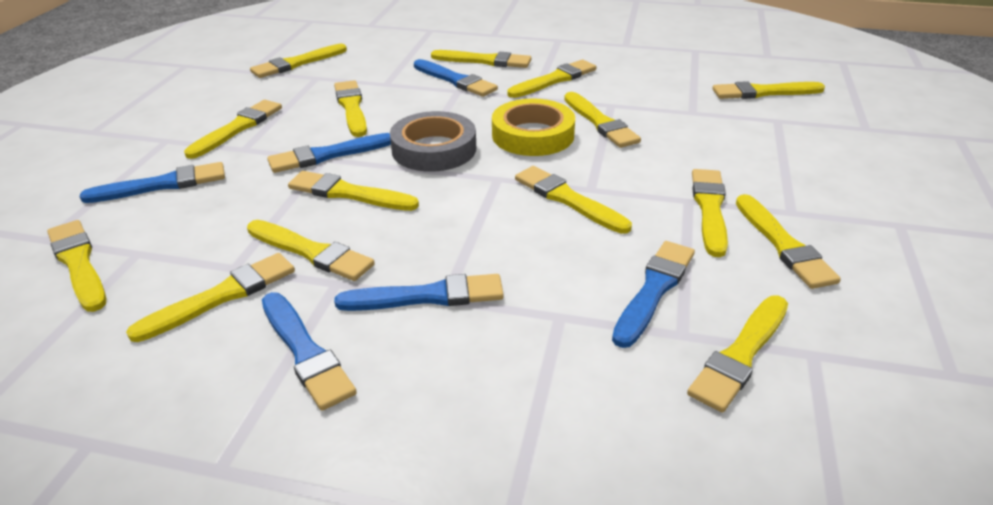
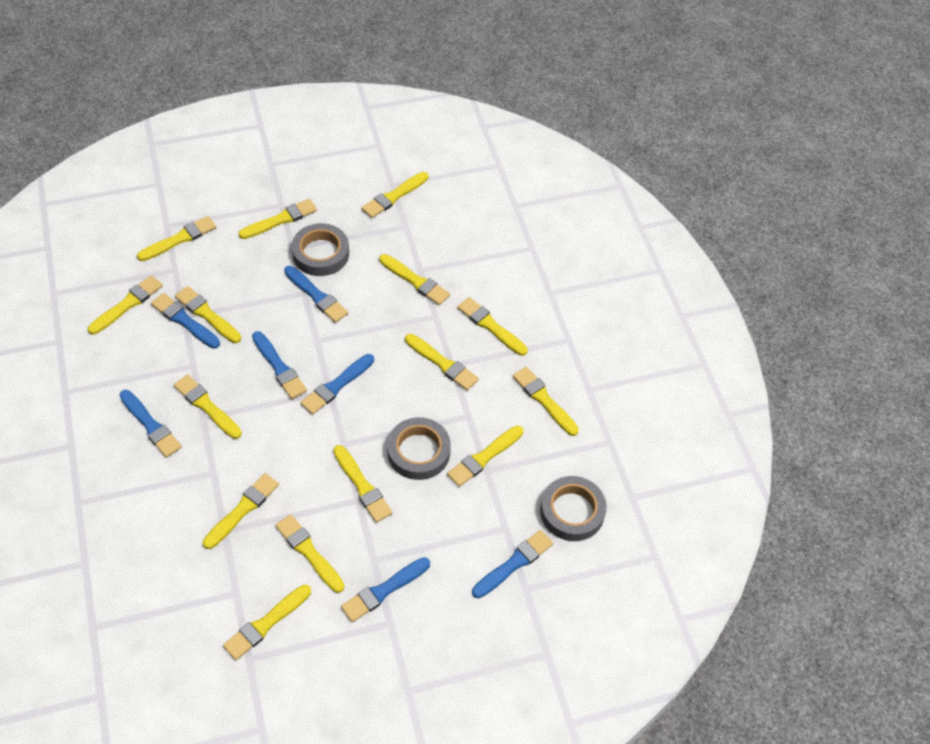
blue brush: [80,162,225,203] [262,292,357,411] [267,133,391,173] [334,274,504,311] [414,59,498,97] [612,241,695,348] = 6 -> [120,390,182,458] [151,293,220,349] [252,331,307,399] [284,266,348,323] [300,354,374,415] [341,557,430,622] [472,530,553,598] = 7
grey tape: [390,111,476,172] = 1 -> [292,223,349,276] [387,417,451,480] [540,476,607,541] = 3
yellow tape: [492,98,575,156] = 1 -> none = 0

